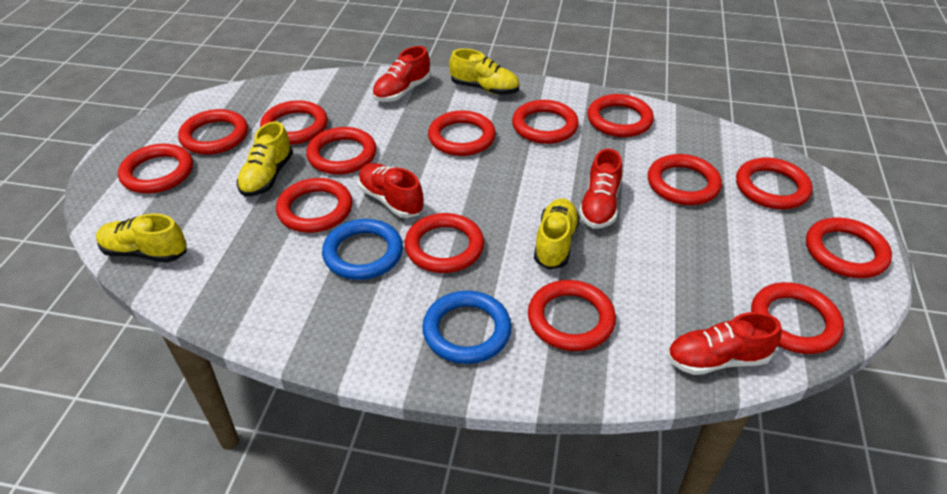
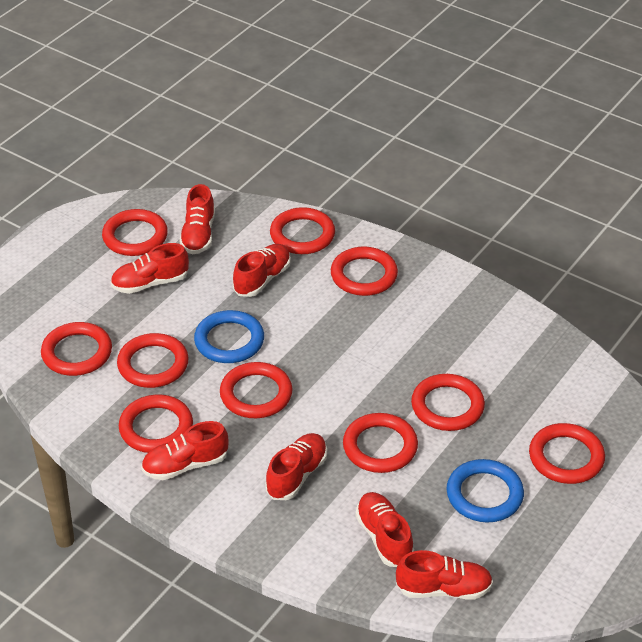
red ring: [118,144,193,194] [178,109,248,155] [260,100,328,145] [276,178,352,233] [306,127,377,175] [404,213,484,273] [428,111,496,156] [512,100,579,144] [528,280,616,351] [587,94,654,137] [648,154,722,205] [736,158,813,209] [751,282,844,354] [806,218,892,278] = 14 -> [41,322,112,376] [102,209,168,256] [117,333,189,388] [119,395,193,453] [220,362,292,418] [270,207,335,254] [331,247,398,296] [343,413,418,473] [411,374,485,431] [529,423,605,484] = 10
red shoe: [358,163,424,218] [372,46,431,102] [579,149,622,229] [667,312,782,375] = 4 -> [110,243,189,294] [141,421,229,480] [179,184,215,254] [233,244,291,297] [265,433,327,500] [355,492,414,567] [396,550,493,600] = 7
yellow shoe: [96,213,187,263] [237,122,293,197] [449,49,519,95] [534,199,580,270] = 4 -> none = 0

